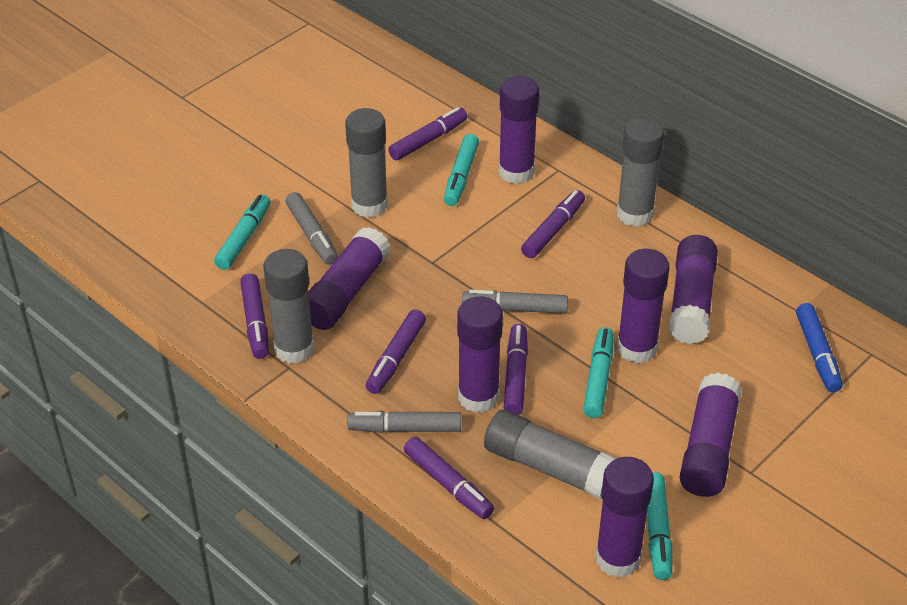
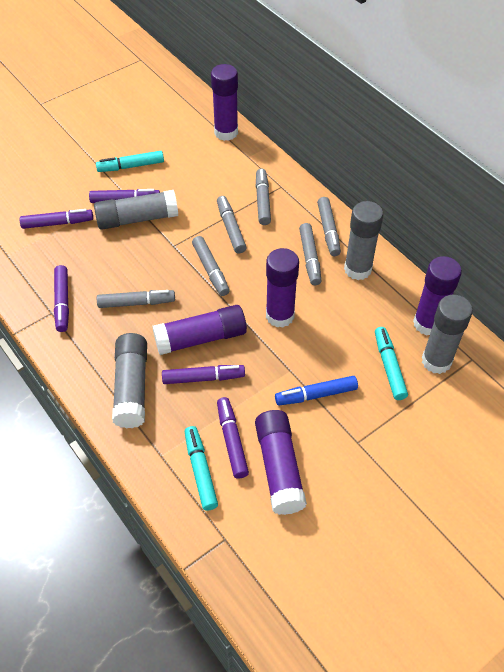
grey marker: [286,192,338,265] [347,411,461,433] [462,290,568,314] = 3 -> [97,290,175,308] [192,236,230,296] [217,196,247,254] [256,168,271,225] [299,223,321,285] [317,197,341,256] = 6
purple glue stick: [308,227,391,330] [457,296,503,413] [499,76,539,184] [595,457,654,578] [617,249,670,363] [669,235,718,344] [679,373,742,497] = 7 -> [152,305,247,355] [211,64,238,141] [255,410,307,515] [266,248,299,328] [413,256,462,336] = 5
purple marker: [240,273,269,359] [366,309,426,394] [388,107,468,160] [404,437,494,519] [504,324,528,415] [521,190,585,258] = 6 -> [19,209,93,229] [54,265,69,332] [89,189,160,203] [162,365,245,384] [217,397,249,479] = 5
turquoise marker: [214,194,270,270] [444,134,479,206] [583,327,614,418] [647,472,672,580] = 4 -> [96,151,164,172] [185,426,218,511] [375,327,408,400] = 3

